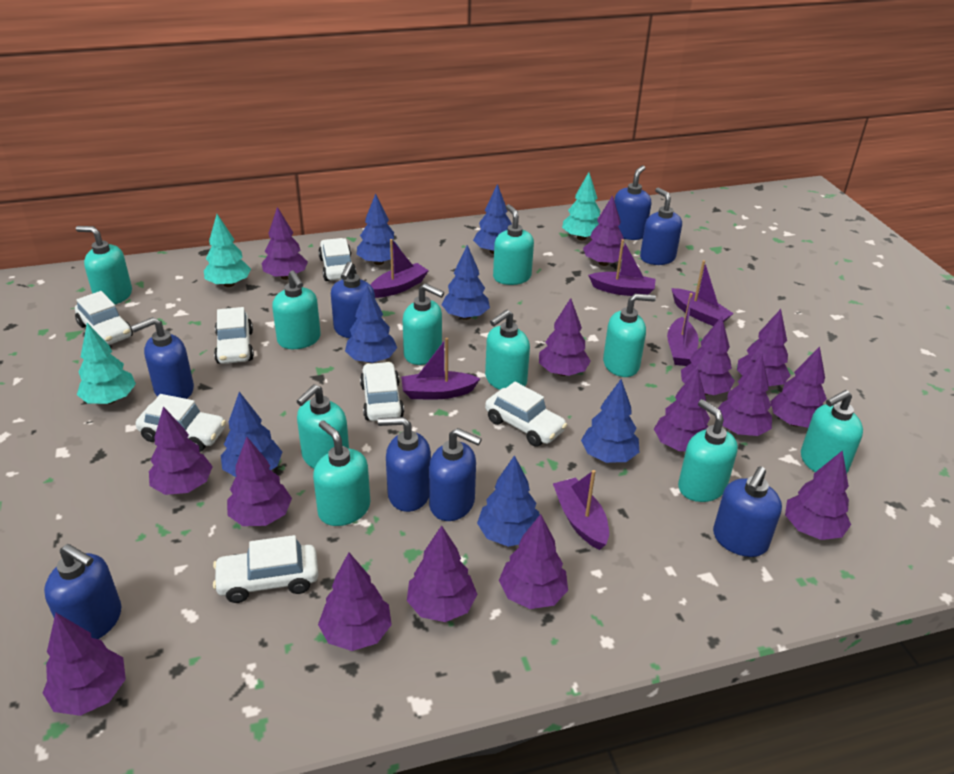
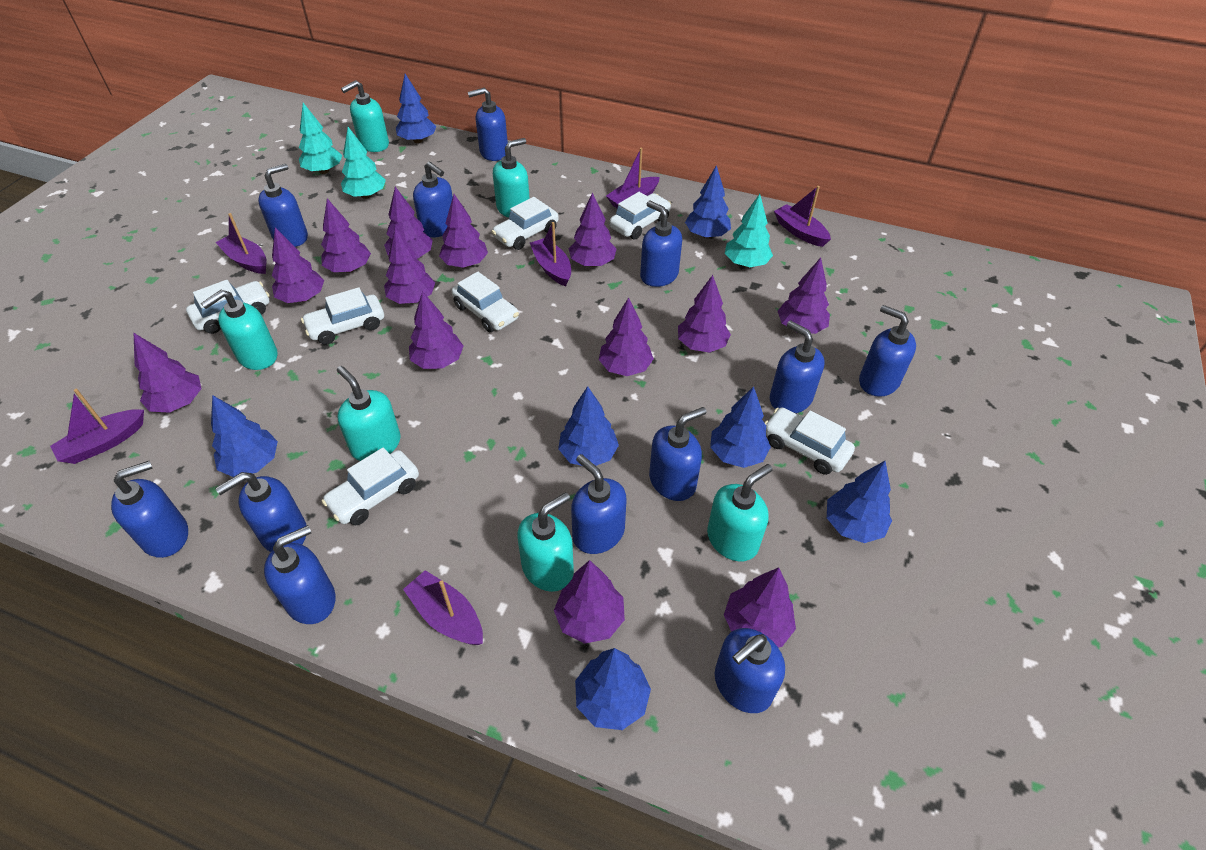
blue soap dispenser: [44,544,121,639] [131,317,194,399] [331,262,375,338] [378,417,431,512] [429,428,482,521] [614,166,651,240] [640,187,682,265] [713,466,782,557] = 8 -> [111,461,188,558] [215,472,307,552] [258,164,308,247] [264,525,336,624] [413,161,453,238] [468,88,508,161] [571,454,627,554] [640,201,682,287] [649,407,706,501] [715,628,785,713] [770,320,825,413] [859,305,916,397] = 12
purple tree: [43,613,126,716] [149,406,213,495] [227,437,292,526] [262,207,308,280] [318,552,392,651] [407,525,477,622] [499,514,568,609] [539,298,591,376] [583,195,624,266] [654,369,710,451] [681,317,735,395] [718,355,772,436] [737,309,791,386] [770,347,827,428] [785,450,851,540] = 15 -> [133,332,202,413] [272,227,324,303] [321,198,371,273] [384,187,433,259] [384,228,435,304] [409,291,463,369] [439,194,488,268] [554,560,625,644] [569,193,617,267] [599,297,654,376] [678,275,731,353] [724,567,796,647] [778,258,830,334] = 13
turquoise soap dispenser: [76,226,132,305] [272,271,321,349] [297,384,349,468] [313,420,370,526] [403,283,444,365] [485,309,530,390] [493,204,534,285] [603,294,656,377] [678,399,738,502] [801,390,863,473] = 10 -> [201,290,277,370] [337,366,401,461] [341,80,389,152] [493,138,530,218] [517,492,574,592] [707,464,773,562] = 6

